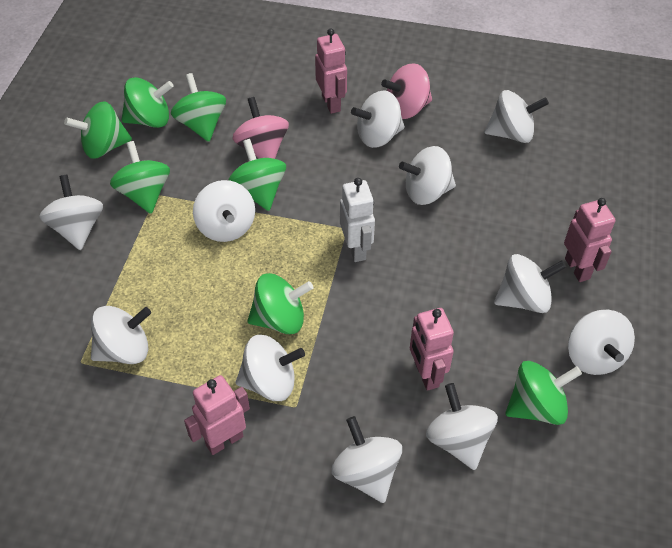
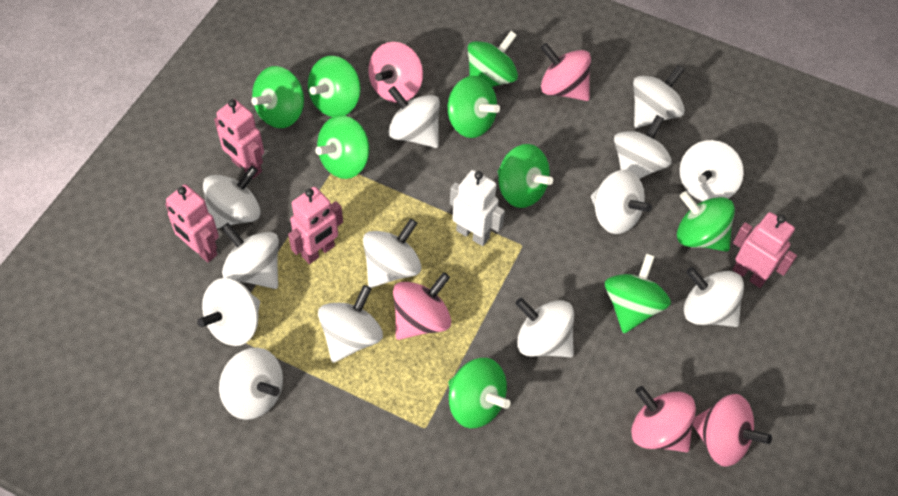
green spinning top: [64,101,132,159] [110,141,170,214] [121,77,174,128] [171,73,226,142] [229,139,286,211] [248,273,313,334] [505,361,582,425] = 7 -> [251,66,304,128] [308,56,361,117] [315,115,369,179] [447,76,500,138] [448,358,511,428] [468,31,518,87] [497,144,553,208] [605,254,671,333] [677,191,735,252] = 9
pink spinning top: [233,97,289,159] [381,63,432,119] = 2 -> [368,42,423,103] [393,272,451,340] [541,43,591,101] [631,386,696,452] [693,394,772,467] = 5
white spinning top: [39,175,103,250] [91,306,151,364] [193,180,255,242] [236,335,305,401] [331,416,402,503] [351,90,405,148] [399,146,456,205] [426,383,498,470] [484,90,549,143] [494,254,566,313] [568,310,635,375] = 11 -> [197,278,260,346] [203,166,260,229] [219,348,283,420] [222,223,279,289] [318,285,383,363] [363,219,421,288] [388,86,440,148] [515,298,574,357] [591,170,652,234] [614,115,672,179] [633,65,685,128] [679,140,744,201] [684,267,744,327] = 13

